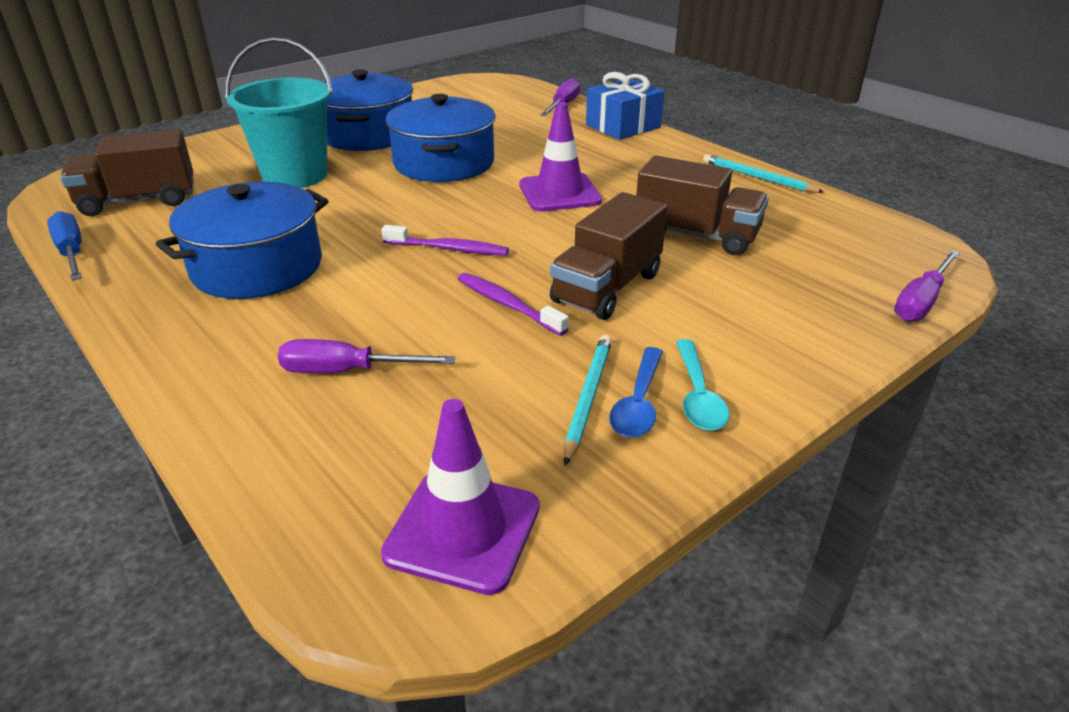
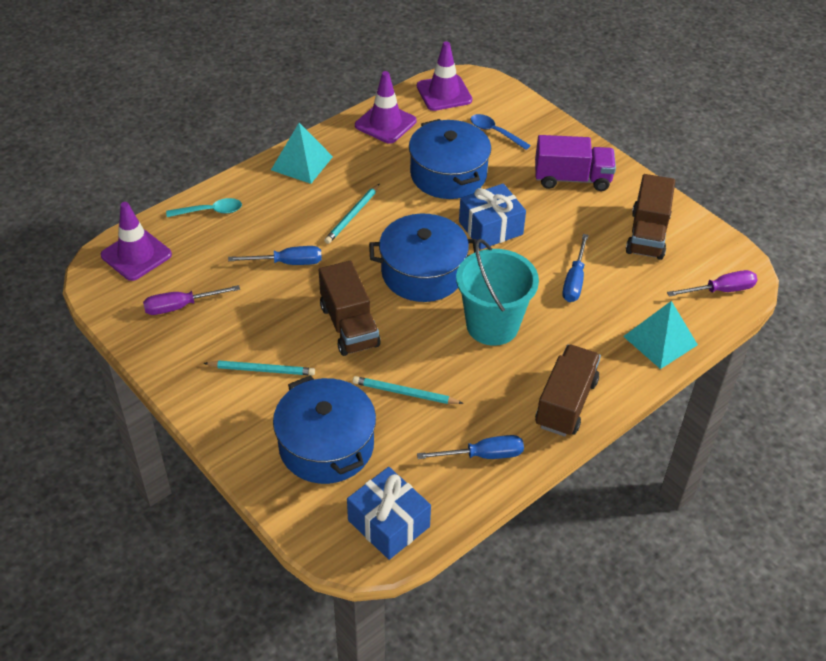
blue gift: [586,72,664,140] = 1 -> [347,467,431,560] [459,183,526,250] = 2
blue screwdriver: [47,211,82,281] = 1 -> [228,246,322,265] [417,435,524,459] [562,234,589,302] = 3
purple screwdriver: [278,339,455,373] [540,78,580,116] [894,250,960,322] = 3 -> [143,285,240,315] [667,270,758,297] = 2
purple toothbrush: [381,225,509,256] [458,273,569,336] = 2 -> none = 0
purple traffic cone: [381,399,539,595] [519,102,602,211] = 2 -> [101,202,172,281] [355,71,417,144] [417,41,472,111] = 3
purple truck: none = 0 -> [535,135,616,191] = 1
turquoise pencil: [564,335,612,465] [703,154,824,193] = 2 -> [204,361,315,376] [324,184,379,244] [353,376,463,404] = 3
turquoise pyramid: none = 0 -> [271,123,333,184] [623,301,698,369] = 2

